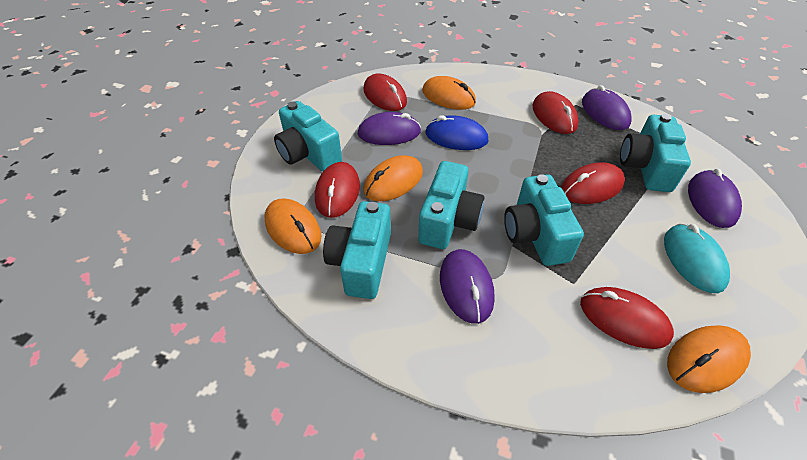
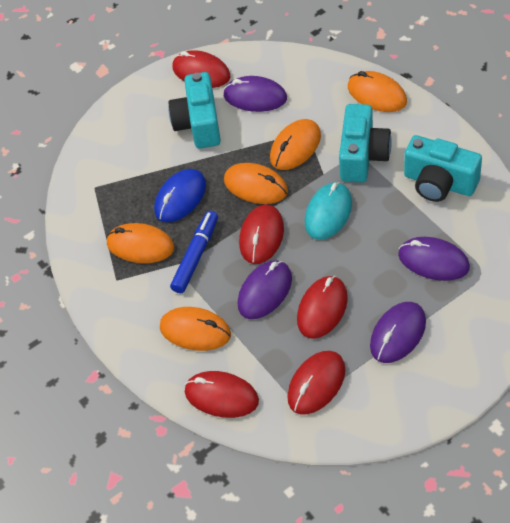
blue marker: none = 0 -> [170,211,218,293] = 1
orange mouse: [264,198,322,254] [363,155,423,201] [422,76,476,110] [667,325,751,393] = 4 -> [106,223,174,263] [160,307,231,351] [224,163,288,204] [270,119,321,170] [348,71,407,112] = 5
turquoise camera: [274,101,342,171] [323,201,391,299] [418,161,484,249] [504,174,584,266] [620,114,691,192] = 5 -> [168,72,221,148] [339,104,392,182] [404,135,482,202] = 3

